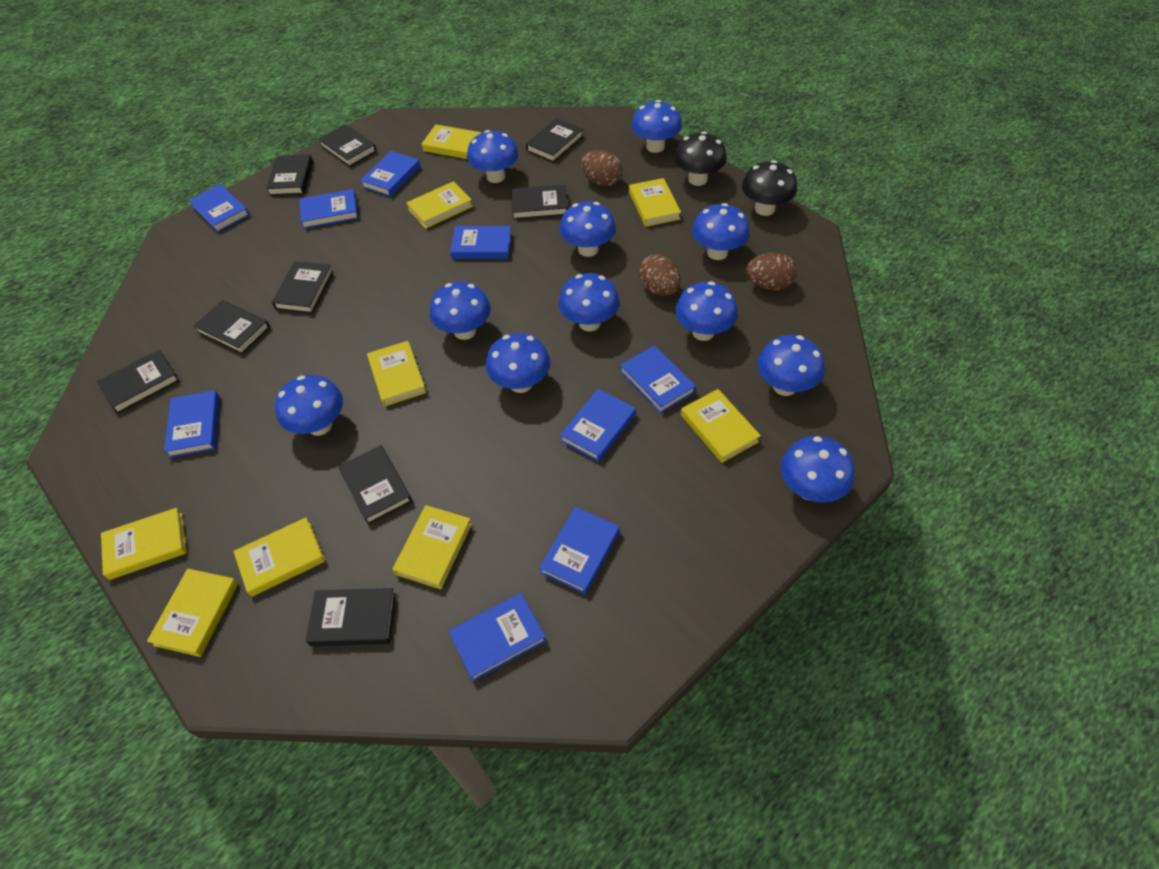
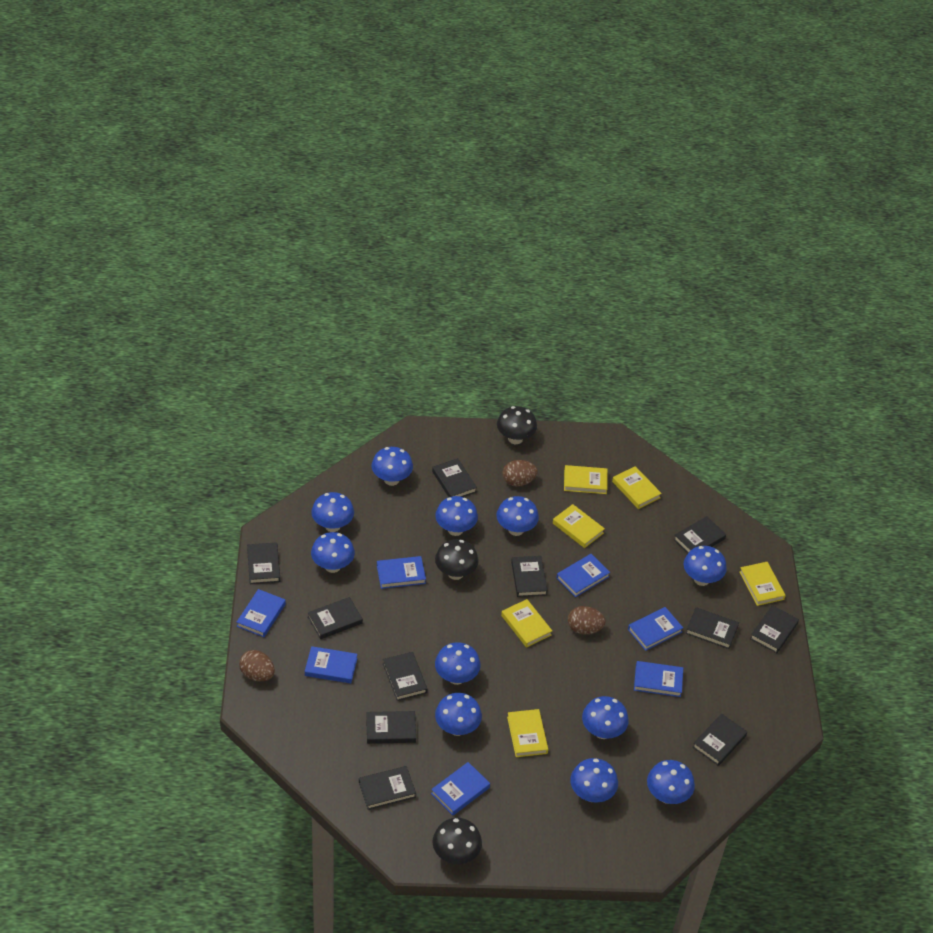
black book: [97,350,180,414] [193,300,270,354] [266,154,313,196] [272,261,333,314] [306,588,396,646] [318,124,377,167] [338,445,412,525] [511,184,567,220] [526,118,583,163] = 9 -> [247,542,280,584] [308,597,363,639] [359,766,416,810] [366,711,416,744] [383,652,427,701] [432,458,477,497] [511,556,548,597] [674,516,726,553] [686,607,739,649] [693,713,747,766] [750,605,799,653] = 11
black mushroom: [674,131,727,186] [742,160,797,216] = 2 -> [433,818,482,864] [435,539,479,580] [497,406,537,444] = 3
blue book: [164,390,220,458] [188,184,250,232] [299,189,358,229] [360,151,420,197] [449,593,546,682] [450,226,512,259] [539,507,620,594] [560,389,636,462] [620,345,696,414] = 9 -> [237,589,286,637] [305,646,357,683] [377,556,426,589] [431,762,490,815] [557,554,610,597] [628,607,683,651] [634,661,683,697] = 7
yellow book: [101,508,187,580] [147,569,238,657] [233,517,325,597] [367,341,427,407] [392,505,472,589] [407,181,473,229] [422,124,481,159] [629,178,681,227] [681,389,761,463] = 9 -> [501,599,552,648] [507,709,548,757] [553,504,605,548] [564,465,608,494] [612,466,662,509] [739,562,786,606] = 6

